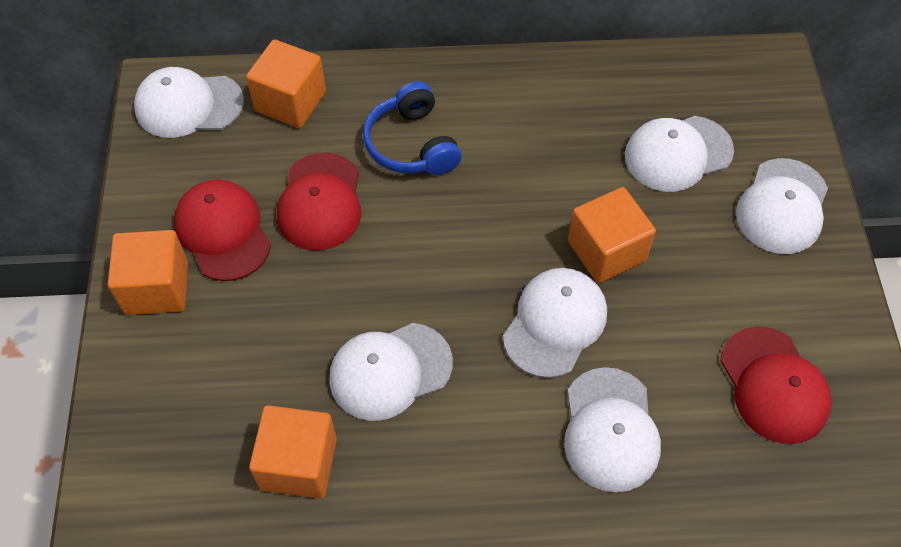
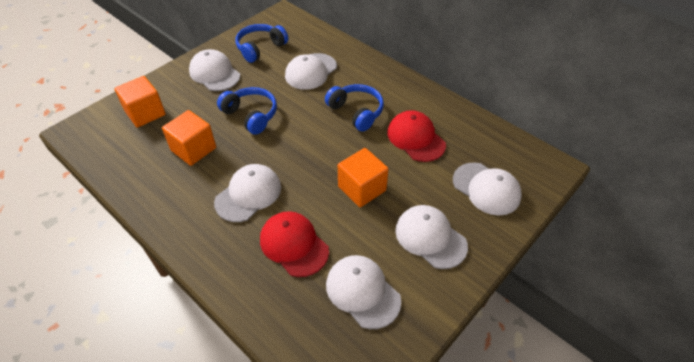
blue headphones: [363,81,462,175] = 1 -> [217,87,277,135] [236,24,288,63] [325,84,384,132] = 3
orange cube: [108,230,188,315] [246,39,326,128] [249,405,337,499] [568,187,656,283] = 4 -> [114,76,166,128] [162,110,216,166] [338,148,389,207] = 3
red cap: [174,179,271,281] [277,153,361,251] [720,327,832,444] = 3 -> [260,211,329,277] [387,110,446,162] = 2

